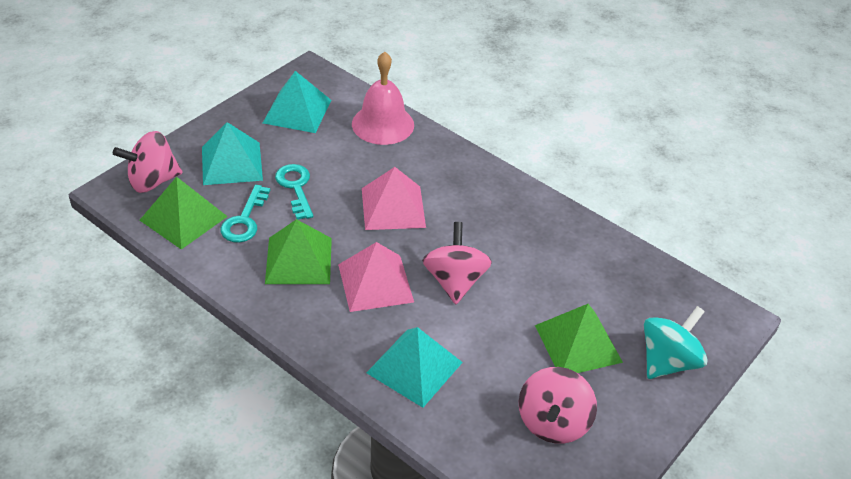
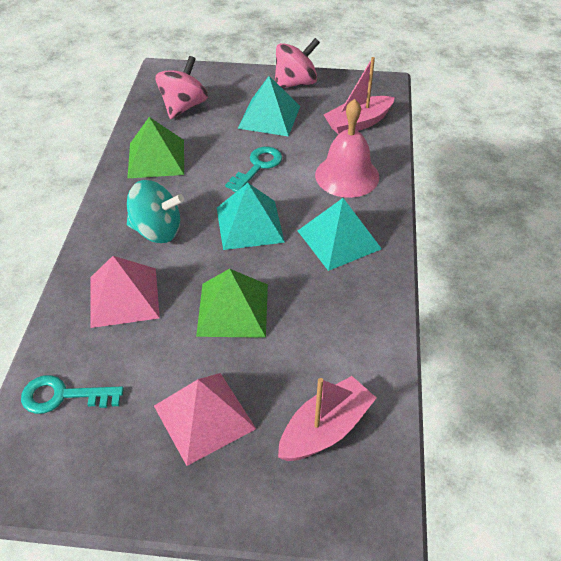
green pyramid: [140,177,228,249] [265,219,332,284] [535,304,623,373] = 3 -> [127,117,184,178] [196,269,268,338] = 2
pink boat: none = 0 -> [278,376,376,461] [324,57,395,135] = 2
pink spinning top: [113,131,182,193] [422,222,492,304] [519,367,597,444] = 3 -> [155,56,208,119] [275,38,320,88] = 2

